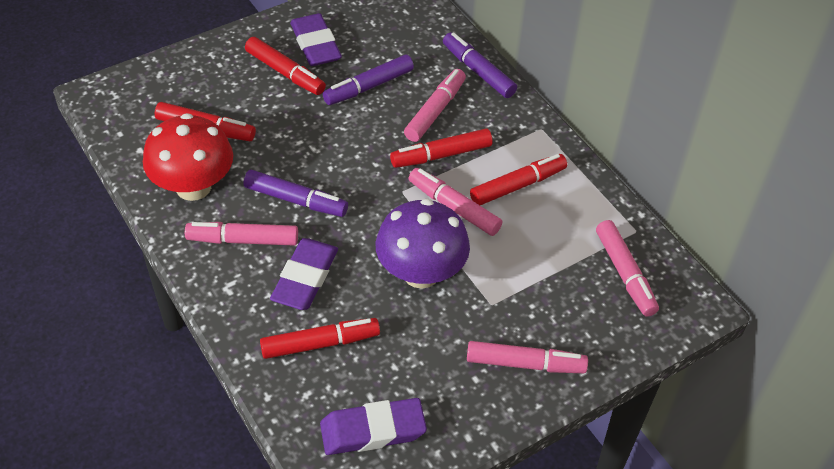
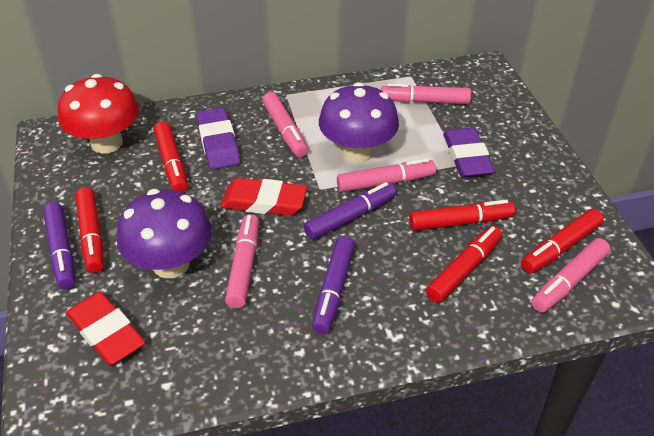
purple eraser: [270,238,338,310] [290,13,342,66] [320,398,427,455] = 3 -> [196,107,240,169] [443,127,495,178] = 2
purple mushroom: [376,199,470,289] = 1 -> [117,189,212,279] [319,82,399,163] = 2
red eraser: none = 0 -> [66,292,145,365] [220,178,307,216] = 2

